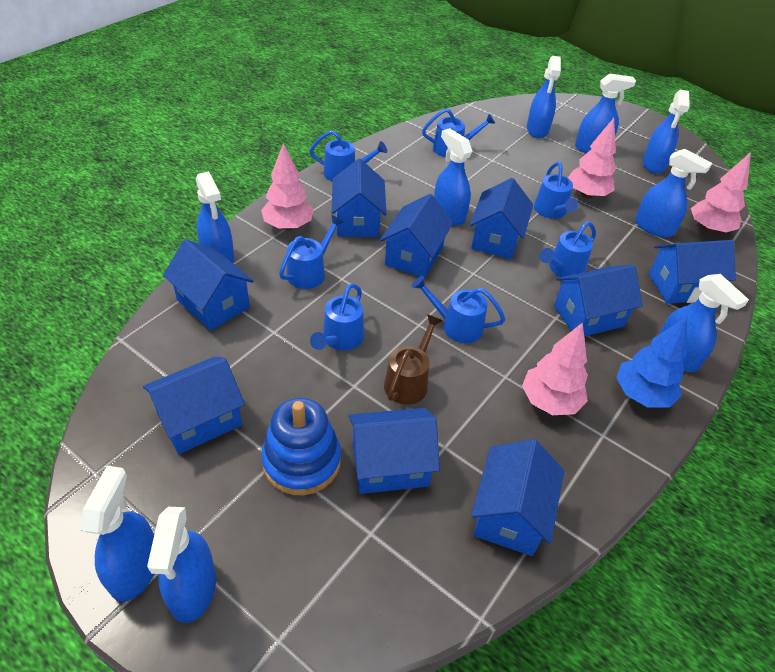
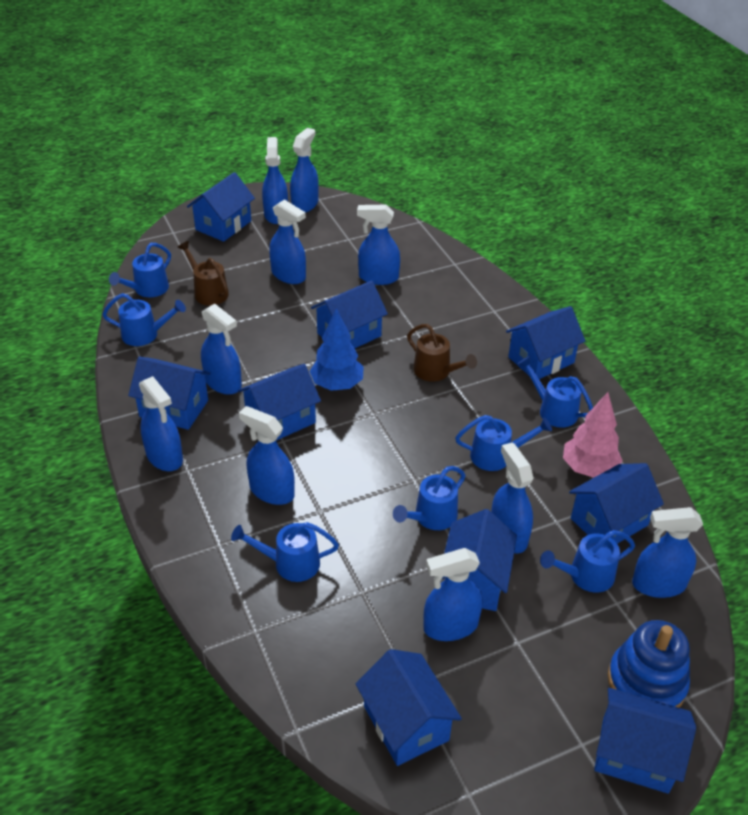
blue spray bottle: [81,466,154,602] [147,507,216,623] [196,171,234,263] [434,128,472,225] [527,56,561,138] [575,74,636,153] [635,149,712,237] [642,90,690,174] [659,274,749,372] = 9 -> [139,376,183,471] [201,304,242,395] [239,406,295,505] [262,137,288,224] [269,199,306,284] [290,128,319,213] [357,205,400,285] [423,548,483,641] [491,442,534,554] [632,507,703,598] = 10
brown watering can: [384,314,442,405] = 1 -> [177,241,229,306] [407,324,477,382] = 2
pink tree: [261,143,314,230] [522,322,588,415] [568,118,616,199] [691,152,751,233] = 4 -> [563,392,622,478] = 1

